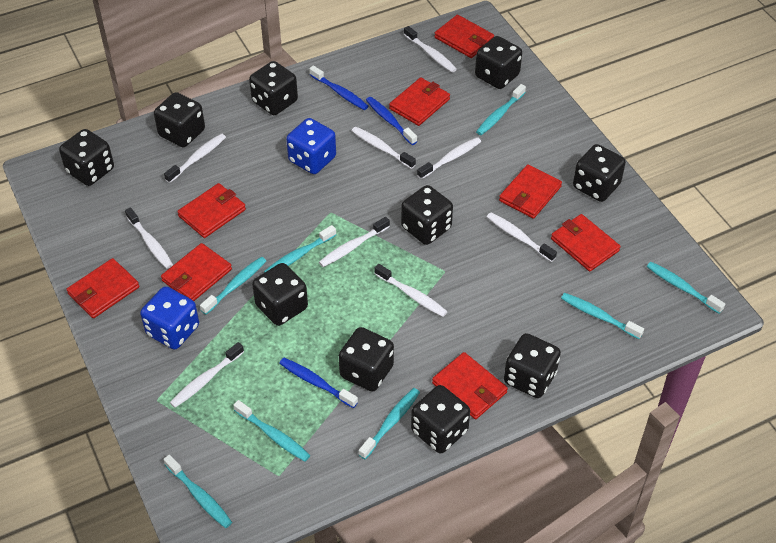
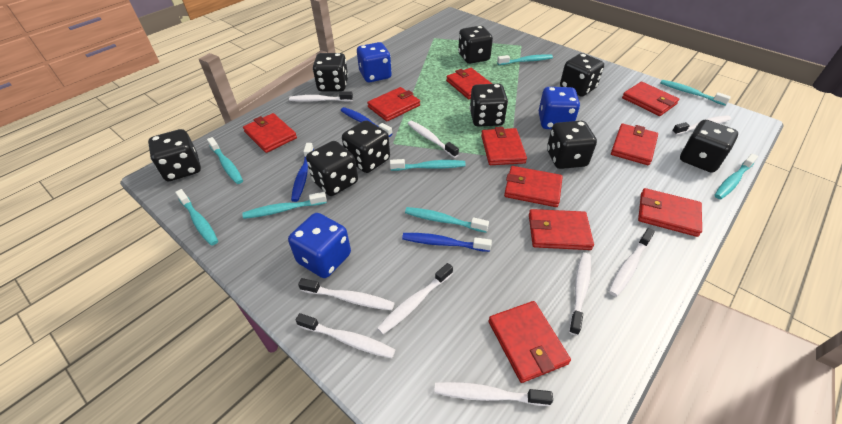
black dice: [59,129,114,186] [154,92,205,147] [249,61,298,115] [252,263,308,326] [339,327,394,392] [401,185,453,245] [411,385,470,453] [475,36,522,89] [504,333,561,398] [573,144,626,202] = 10 -> [148,129,201,181] [306,141,358,196] [313,53,348,91] [342,120,390,173] [458,26,493,64] [470,84,508,127] [547,121,597,169] [560,53,604,97] [680,120,738,173] = 9
blue dice: [140,286,199,350] [286,118,336,174] = 2 -> [288,213,351,278] [357,42,392,82] [539,87,580,129] = 3
red wallet: [67,258,139,318] [161,243,232,301] [177,183,246,238] [389,77,450,126] [432,352,508,419] [434,15,494,58] [499,164,562,219] [551,214,620,272] = 8 -> [243,113,297,153] [367,87,420,121] [446,68,492,99] [481,127,527,165] [489,301,571,383] [504,166,563,207] [529,209,594,250] [611,124,658,165] [622,82,679,116] [638,188,702,237] = 10

